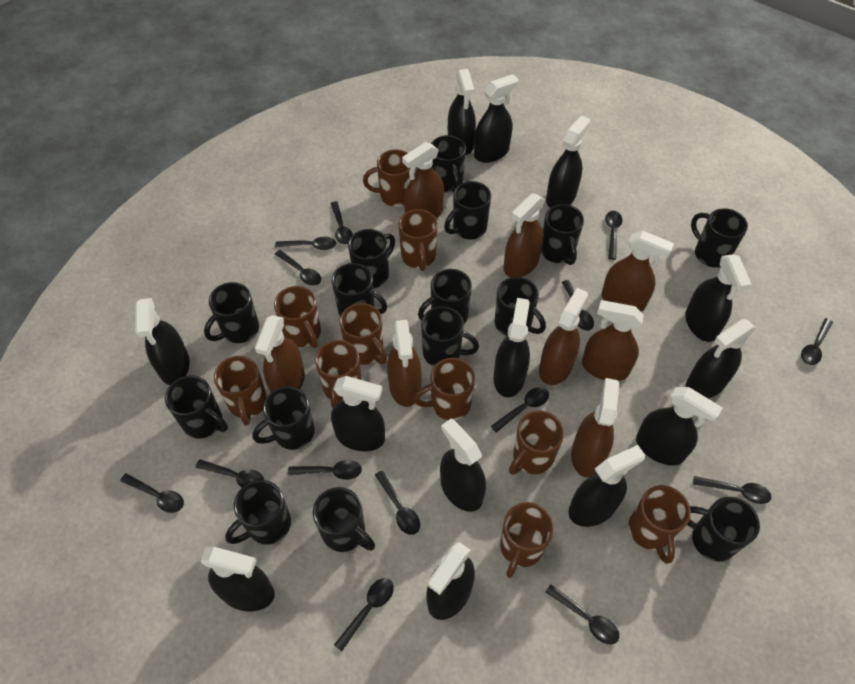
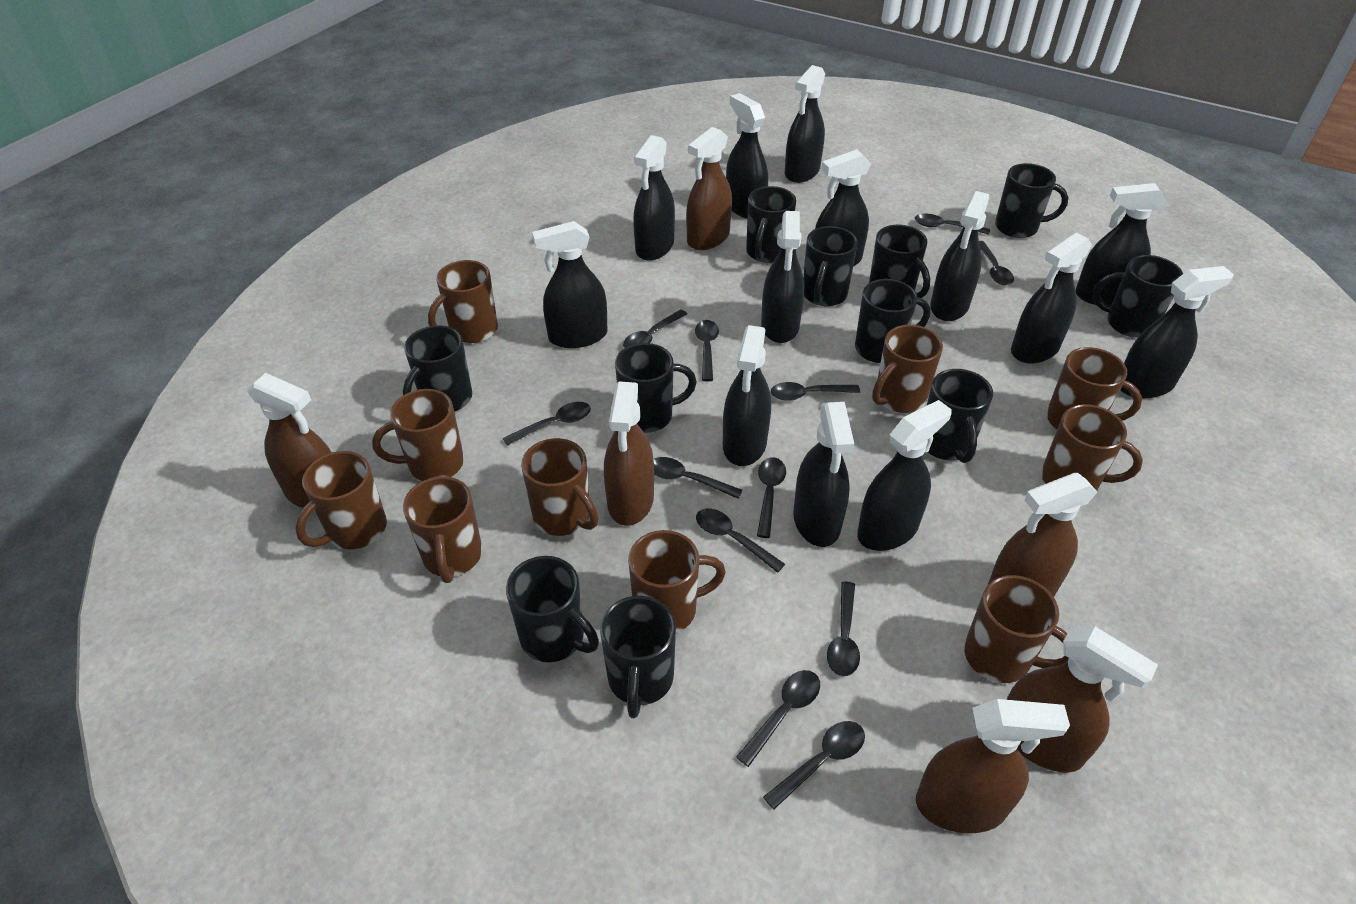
black mug: [165,376,228,439] [204,282,259,343] [225,480,291,545] [252,386,315,450] [313,487,375,552] [332,263,387,316] [348,229,395,288] [418,269,472,324] [421,306,479,366] [431,135,466,192] [444,181,491,240] [495,277,546,336] [541,204,584,265] [687,497,760,562] [691,208,748,268] = 15 -> [403,325,472,412] [506,556,599,662] [600,596,676,718] [615,343,697,433] [746,186,796,263] [803,226,858,306] [855,279,931,363] [869,225,930,298] [926,369,993,463] [995,163,1068,238] [1093,255,1183,338] = 11
black spoon: [120,473,184,513] [195,459,264,487] [275,237,336,250] [275,250,321,286] [288,460,362,480] [330,201,353,244] [334,578,394,651] [375,470,420,535] [491,387,549,433] [546,584,619,644] [562,280,594,331] [605,211,622,260] [693,476,771,504] [801,318,833,365] = 14 -> [503,402,591,446] [623,309,687,348] [653,457,743,499] [695,320,719,381] [696,508,785,573] [736,670,820,767] [757,457,786,538] [763,721,865,810] [771,382,860,401] [827,581,860,676] [915,214,990,235] [979,241,1014,285] = 12
brown spray bottle: [254,315,305,393] [387,320,422,407] [402,142,444,219] [504,193,545,277] [539,288,588,385] [571,378,619,477] [582,300,644,381] [601,231,674,312] = 8 -> [247,373,332,511] [604,381,654,526] [686,127,732,250] [916,699,1070,833] [988,473,1097,597] [1007,626,1158,773] = 6

